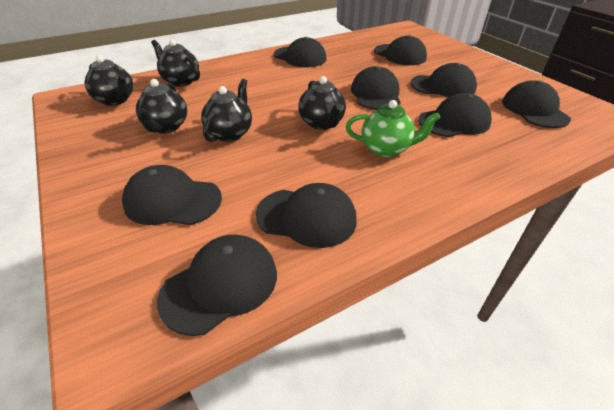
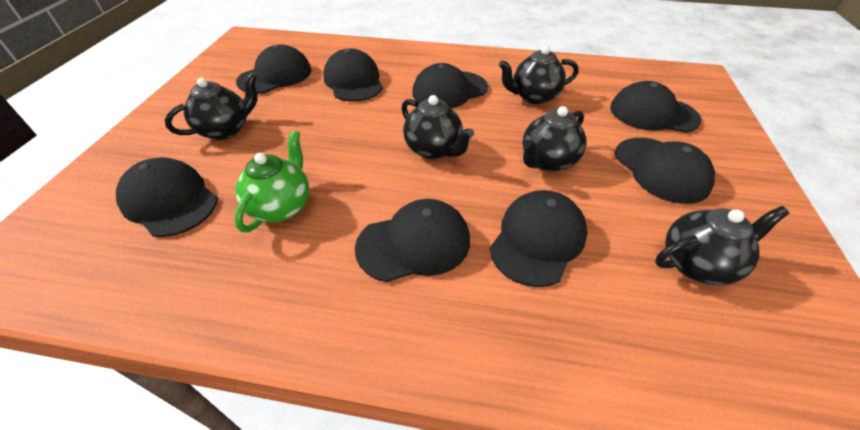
black cap: [122,165,222,225] [157,235,277,336] [256,183,357,248] [274,37,327,67] [351,66,401,110] [374,35,427,65] [411,63,477,97] [418,93,492,137] [502,80,571,128] = 9 -> [116,157,218,237] [236,45,312,94] [323,48,383,102] [355,199,470,282] [412,63,488,108] [489,190,587,287] [610,81,701,133] [615,138,715,204] = 8

